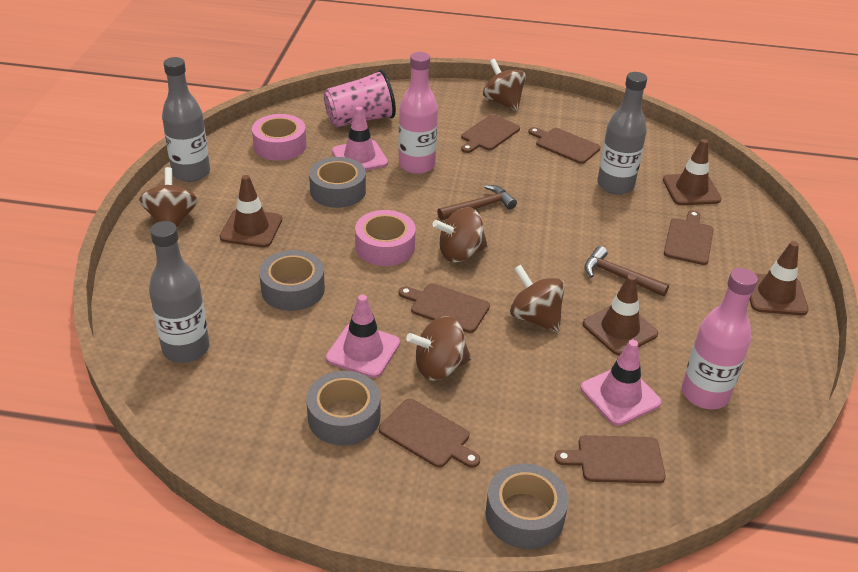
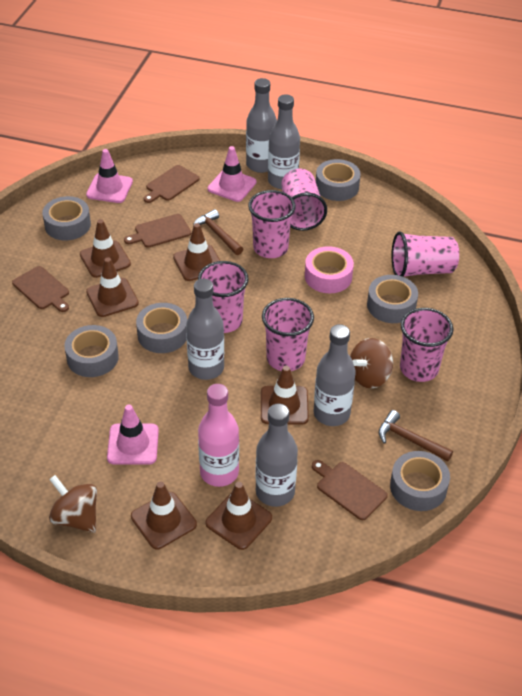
brown cutting board: [379,399,480,468] [399,283,490,333] [461,115,520,153] [528,127,601,164] [555,435,666,483] [664,210,714,265] = 6 -> [12,266,69,312] [124,214,191,248] [144,165,199,203] [312,460,388,520] = 4
brown spinning top: [139,167,198,227] [406,316,471,380] [432,207,488,262] [483,59,526,111] [510,265,565,333] = 5 -> [49,475,97,533] [350,338,393,388] = 2
brown traffic cone: [220,175,282,247] [583,274,658,356] [663,139,722,205] [749,241,809,315] = 4 -> [80,219,131,278] [86,257,139,317] [131,482,197,549] [173,223,220,281] [205,482,272,550] [261,366,309,425] = 6
grey bottle: [149,221,209,363] [162,57,210,182] [597,72,647,195] = 3 -> [186,279,224,380] [246,78,277,173] [255,403,298,507] [268,94,300,189] [314,324,356,426] = 5
grey tape: [259,250,325,311] [306,371,380,445] [309,157,366,208] [486,463,569,549] = 4 -> [42,196,91,240] [64,325,119,377] [136,303,187,353] [316,159,361,201] [367,275,418,323] [390,451,450,511] = 6
pink bottle: [399,52,438,174] [682,268,758,409] = 2 -> [198,384,239,487] = 1
pink cup: [324,69,396,127] = 1 -> [198,261,249,333] [248,190,296,258] [262,298,314,371] [282,169,327,231] [391,232,459,277] [400,308,453,382] = 6
pink tape: [252,114,307,161] [355,210,416,266] = 2 -> [305,246,354,293] = 1

